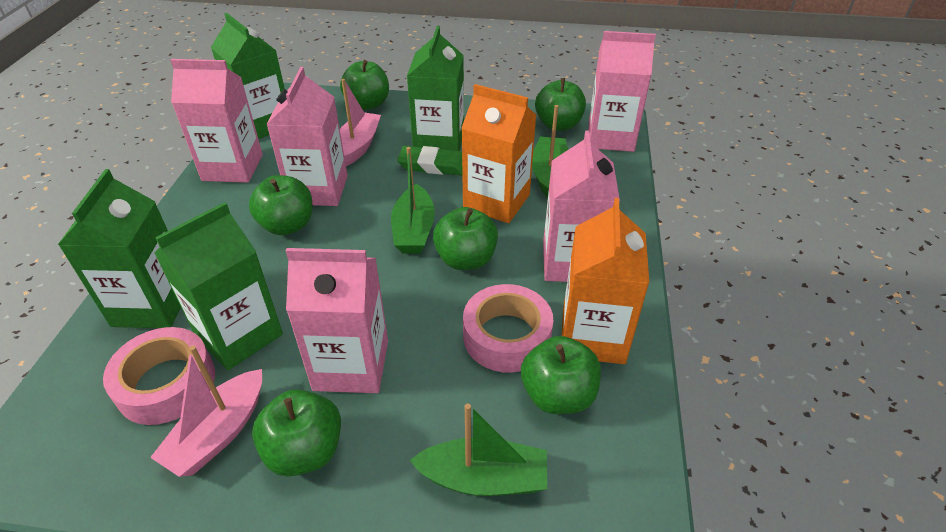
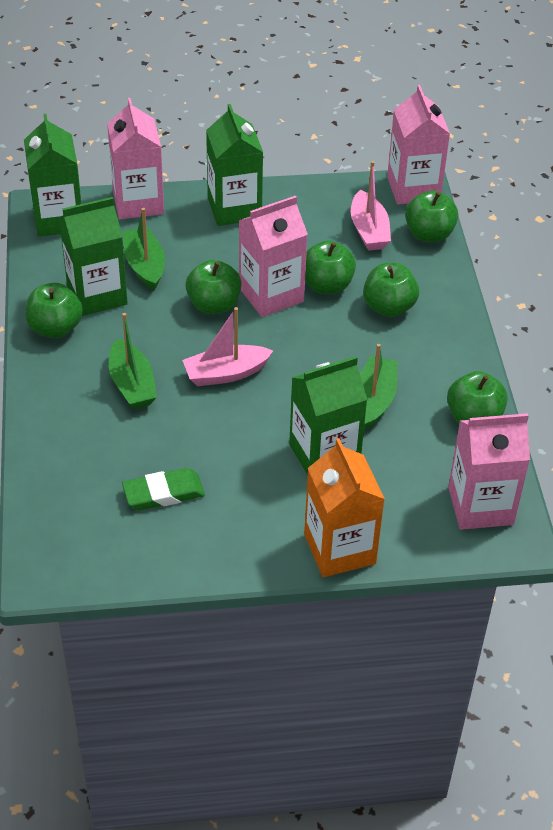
orange carton: [462,84,536,223] [562,198,649,364] = 2 -> [304,438,385,577] = 1
pink carton: [170,59,263,183] [266,67,348,206] [286,248,388,393] [543,130,620,282] [588,31,656,152] = 5 -> [107,98,164,219] [239,196,308,317] [387,85,450,205] [448,413,530,530] = 4
pink tape: [103,327,215,425] [463,284,553,373] = 2 -> none = 0

